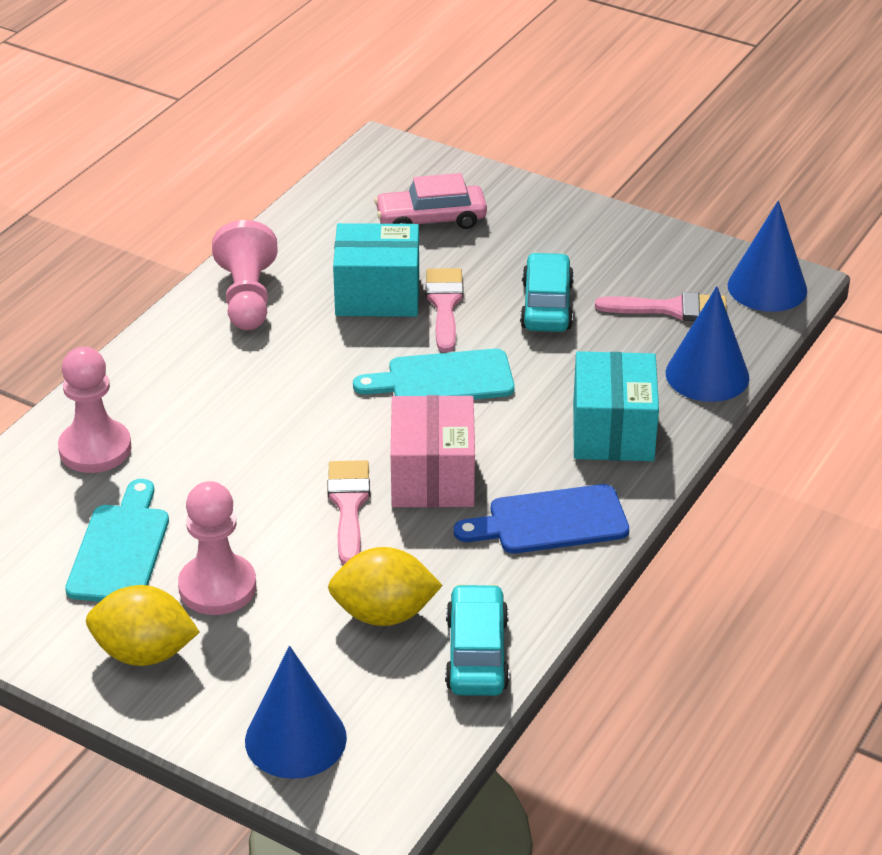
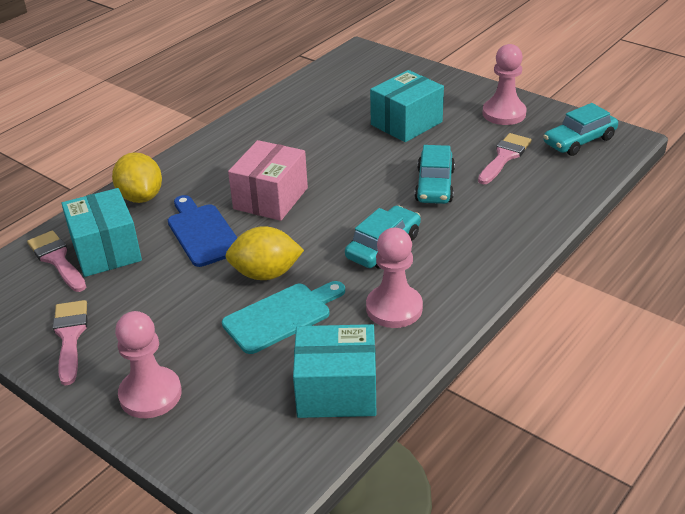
blue cone: [245,646,347,779] [666,286,749,402] [728,201,807,312] = 3 -> none = 0
pink car: [374,173,487,229] = 1 -> none = 0
turquoise box: [333,223,419,317] [573,351,659,461] = 2 -> [61,188,142,277] [293,324,376,418] [370,70,444,142] = 3
turquoise car: [445,584,509,696] [520,252,574,332] = 2 -> [345,206,421,269] [415,145,455,204] [543,103,618,156] = 3
turquoise cutting board: [65,479,169,602] [353,349,515,399] = 2 -> [222,281,345,354] = 1

